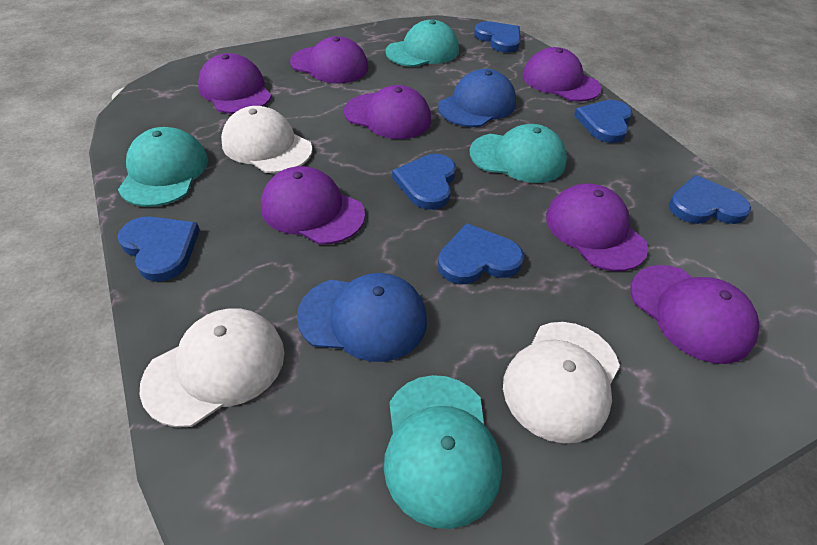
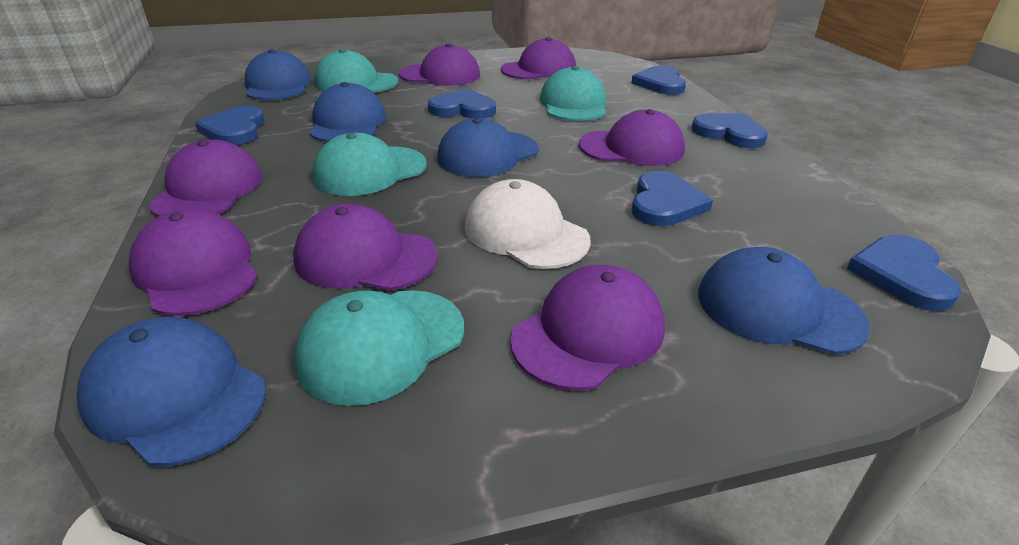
blue cap: [297,273,427,362] [438,69,516,127] = 2 -> [77,317,266,466] [245,49,311,100] [310,82,386,142] [437,118,539,177] [698,247,871,355] = 5
white cap: [140,308,285,428] [221,106,312,173] [503,322,620,443] = 3 -> [465,179,591,269] = 1

